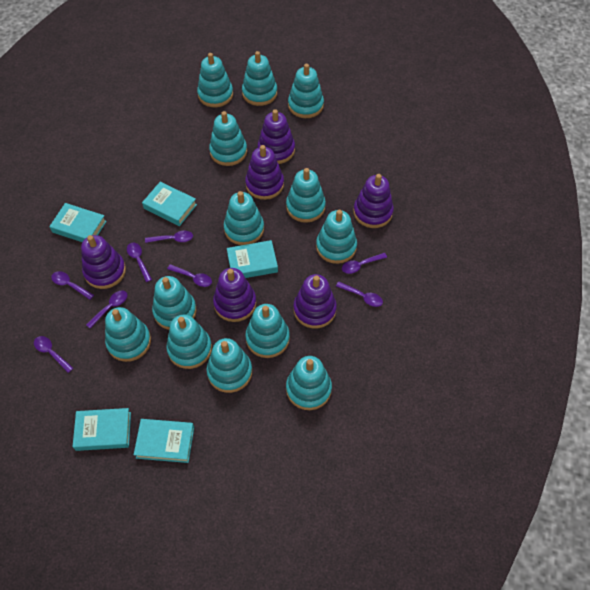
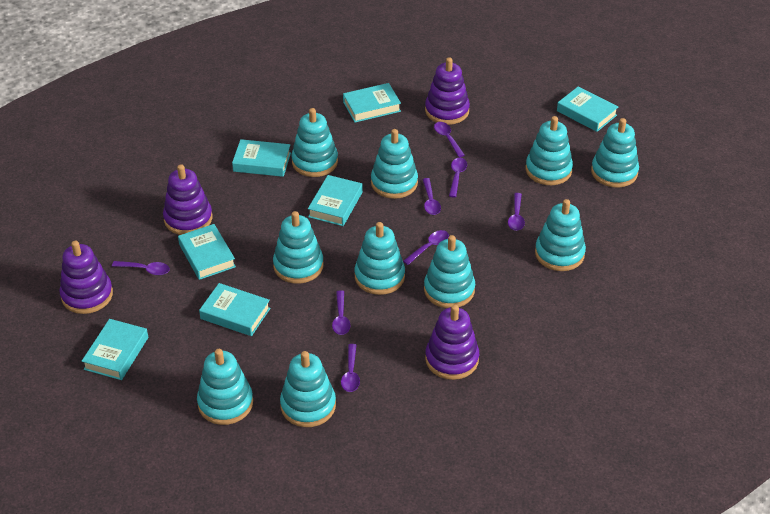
purple stacking toy: [81,235,126,289] [213,268,256,322] [245,145,284,200] [258,109,295,164] [293,274,337,328] [353,174,394,228] = 6 -> [60,241,113,314] [163,164,212,235] [425,57,470,125] [425,305,479,380] = 4
turquoise book: [49,203,107,242] [73,408,131,451] [134,419,194,463] [142,182,197,226] [227,240,278,278] = 5 -> [82,319,148,380] [178,224,236,280] [199,283,270,336] [232,139,291,177] [308,175,363,226] [343,83,401,122] [557,86,618,132] = 7
turquoise stacking toy: [105,307,151,362] [152,276,197,330] [166,315,212,369] [197,53,233,107] [206,338,252,393] [209,111,247,166] [224,191,264,245] [242,51,277,106] [245,304,290,358] [286,168,326,223] [286,356,332,410] [288,64,324,118] [316,210,357,264] = 13 -> [197,349,253,425] [273,211,324,284] [280,351,336,427] [291,108,338,177] [354,222,405,295] [371,129,418,199] [424,235,475,308] [526,116,573,185] [535,199,586,271] [591,118,639,188] = 10

